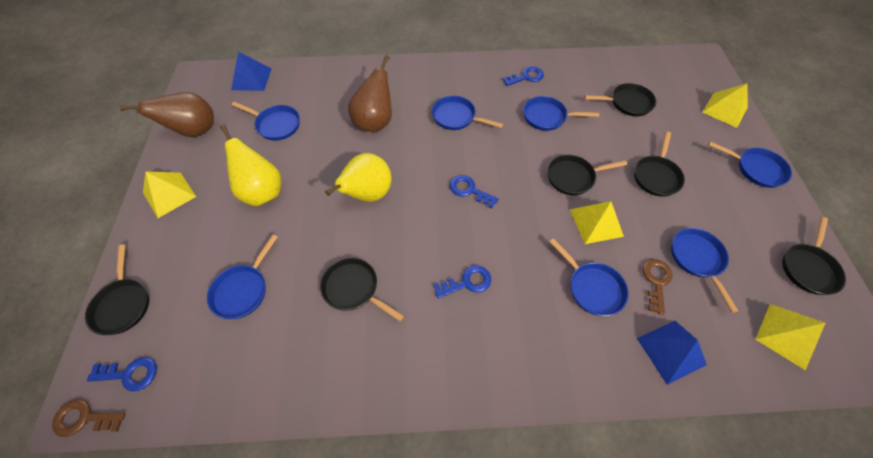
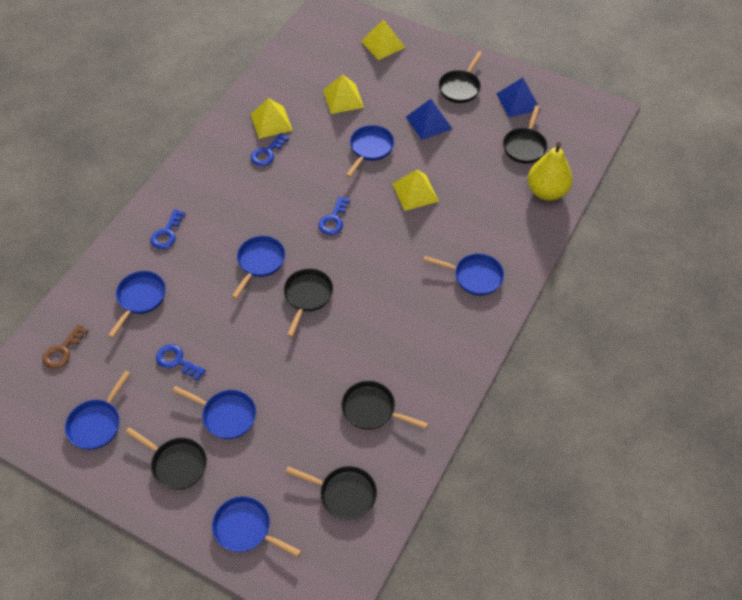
brown key: [52,399,126,437] [642,259,673,315] = 2 -> [42,324,88,369] = 1
brown pear: [119,92,214,137] [348,55,392,133] = 2 -> none = 0
yellow pear: [220,124,281,206] [325,153,391,202] = 2 -> [528,142,572,200] = 1

